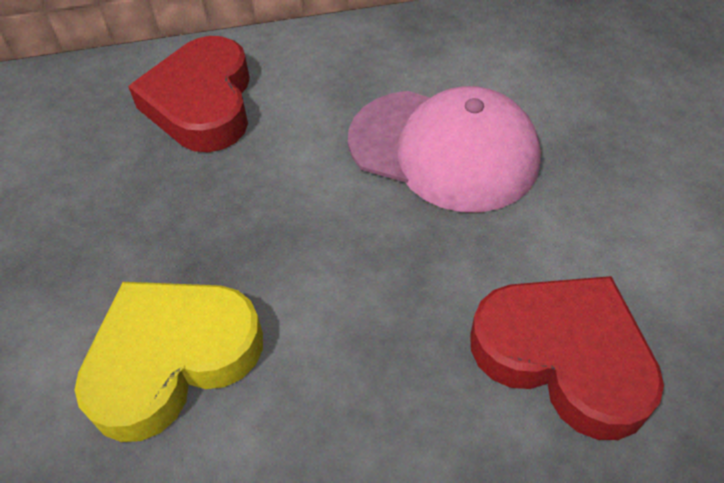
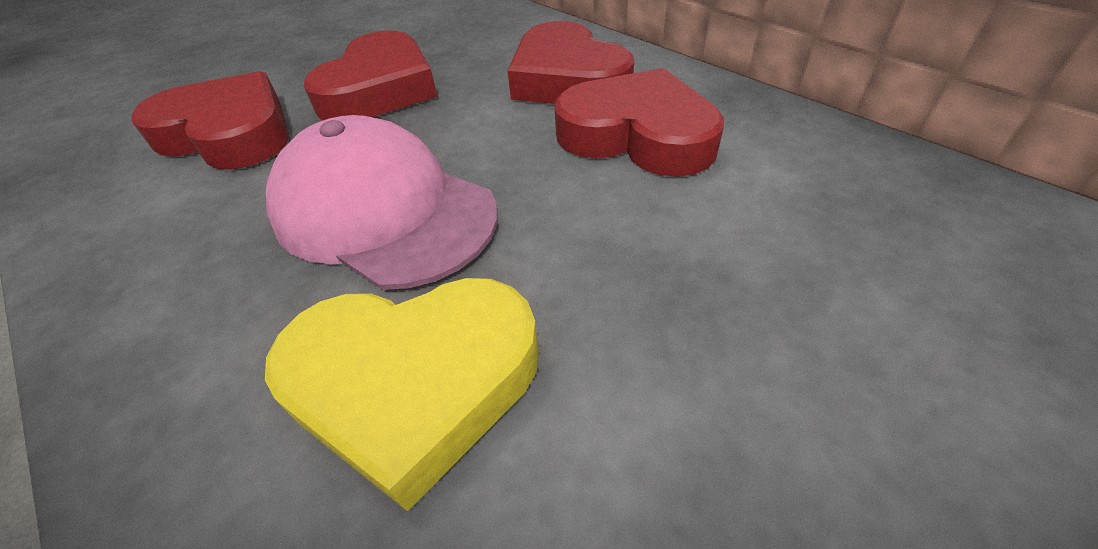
red heart: [128,36,250,152] [470,276,664,440] = 2 -> [132,71,289,170] [304,31,437,120] [508,21,634,104] [554,68,724,177] = 4

